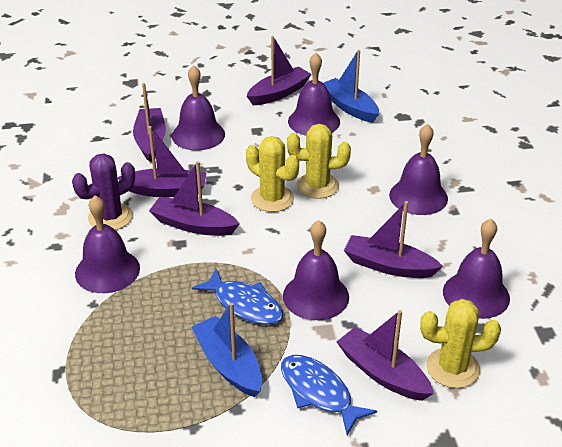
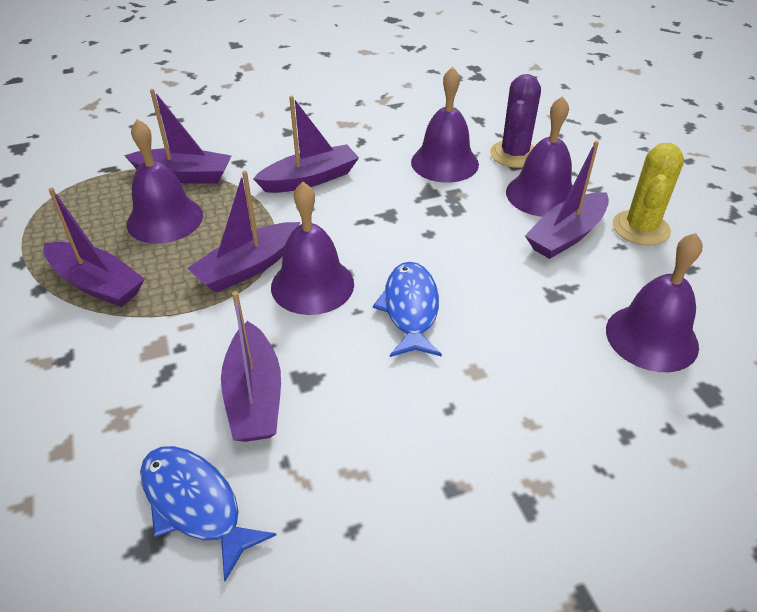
blue boat: [191,303,262,397] [323,50,379,123] = 2 -> none = 0
purple bell: [75,195,140,293] [172,65,225,150] [283,220,349,320] [288,53,340,136] [389,124,448,215] [443,219,510,319] = 6 -> [127,119,203,244] [271,182,354,315] [411,67,479,183] [506,96,573,217] [606,233,702,372] = 5
yellow cactus: [246,136,299,212] [287,124,351,199] [420,299,501,388] = 3 -> [613,143,684,246] = 1

